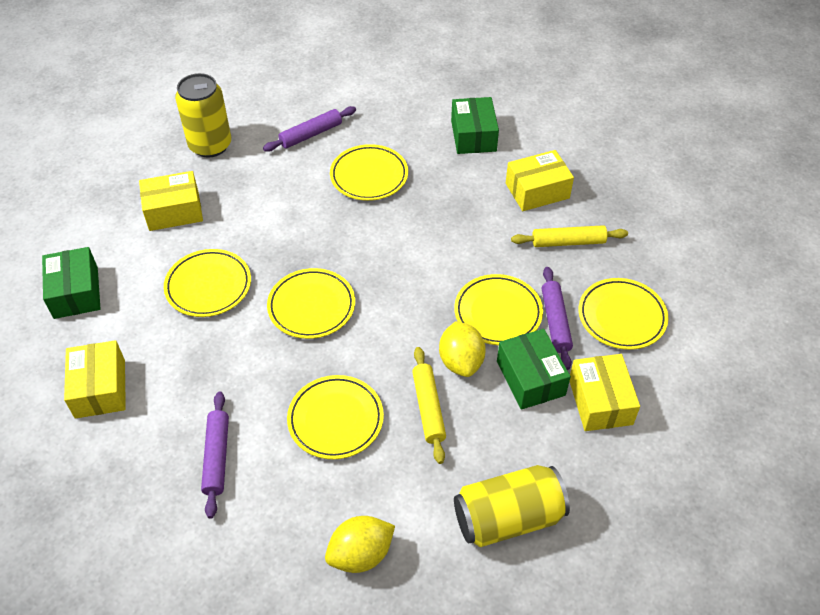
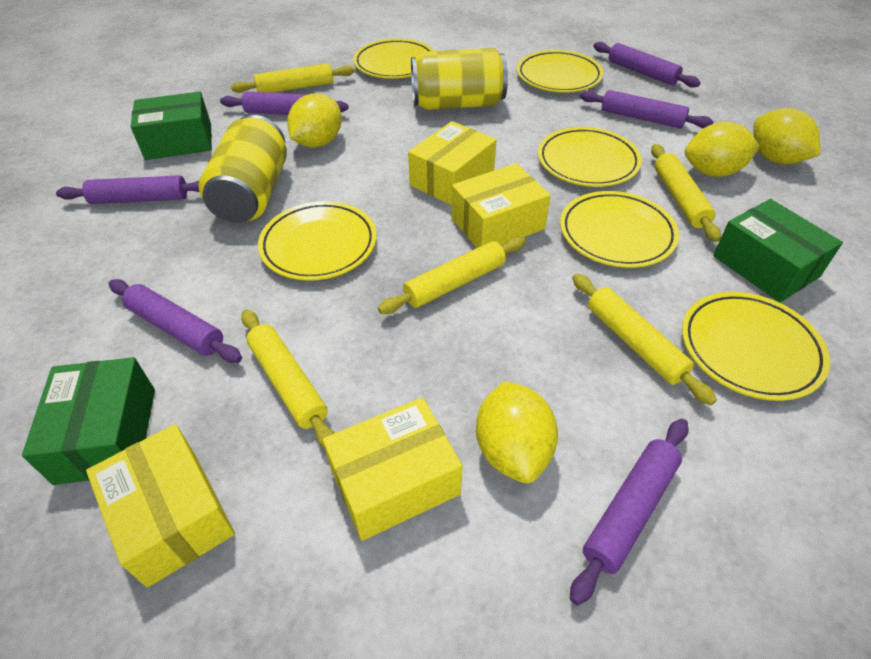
purple rolling pin: [201,391,229,519] [263,106,356,152] [542,267,573,370] = 3 -> [56,175,199,204] [109,279,242,363] [220,92,348,115] [570,419,689,605] [580,90,714,129] [593,42,701,88] = 6
yellow lemon: [325,516,395,573] [439,321,486,377] = 2 -> [287,93,342,148] [476,381,558,483] [685,121,760,177] [753,108,820,164] = 4
yellow rolling pin: [412,347,446,464] [511,225,628,247] = 2 -> [231,63,355,93] [241,310,334,448] [378,237,526,314] [572,274,717,405] [651,144,721,242] = 5

